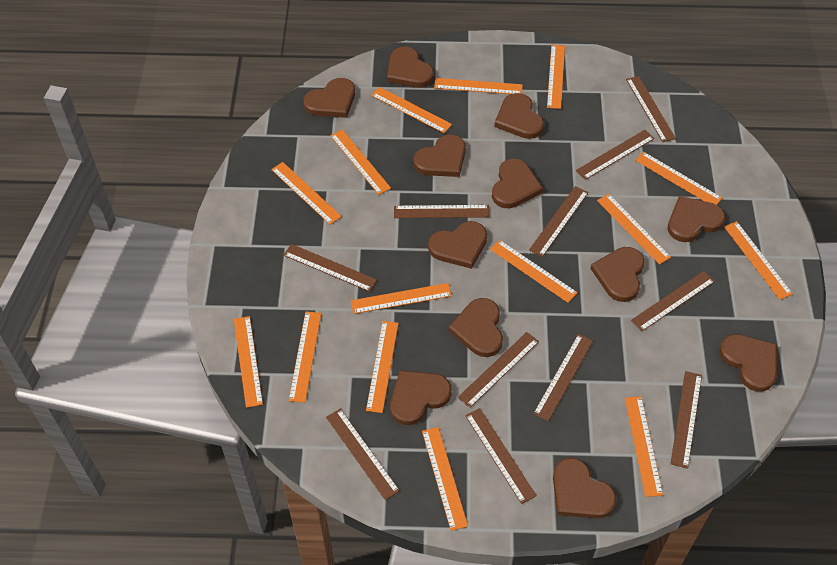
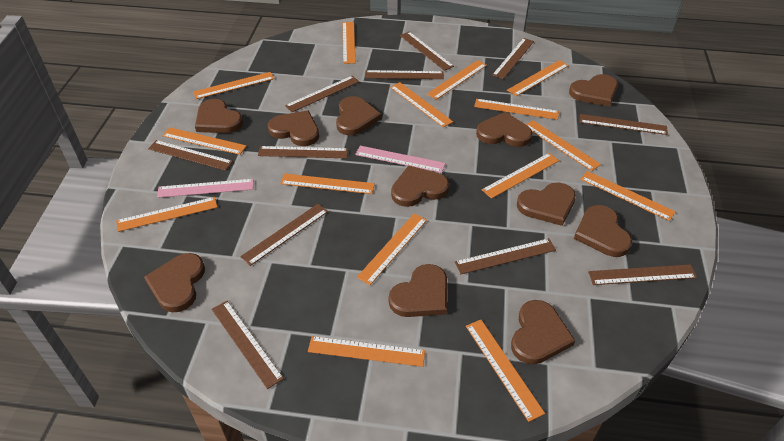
brown heart: [303,78,355,118] [387,47,434,88] [390,370,452,425] [413,135,466,177] [428,221,487,269] [448,298,503,357] [492,159,543,208] [494,93,544,139] [553,458,616,519] [590,247,645,302] [668,196,725,242] [719,334,777,392] = 12 -> [144,253,205,312] [195,99,243,133] [268,111,319,146] [336,96,381,135] [389,264,447,317] [391,165,449,207] [476,112,532,147] [511,300,575,365] [517,183,576,226] [569,74,618,107] [574,205,632,257] = 11
pink ruler: none = 0 -> [157,179,253,198] [355,146,445,173] = 2

